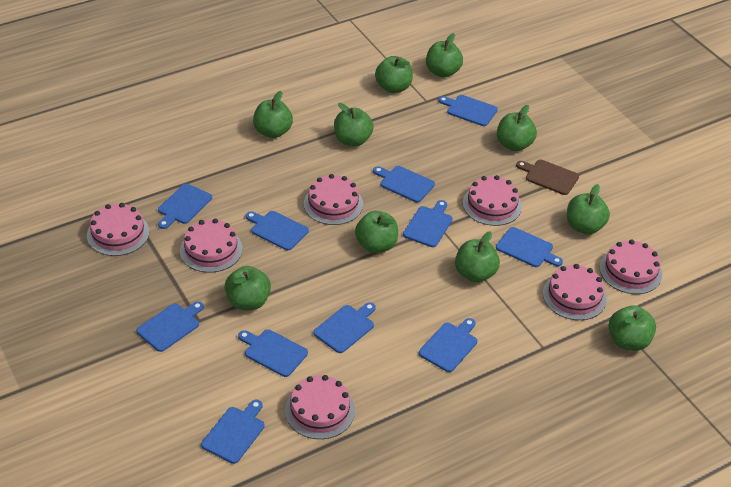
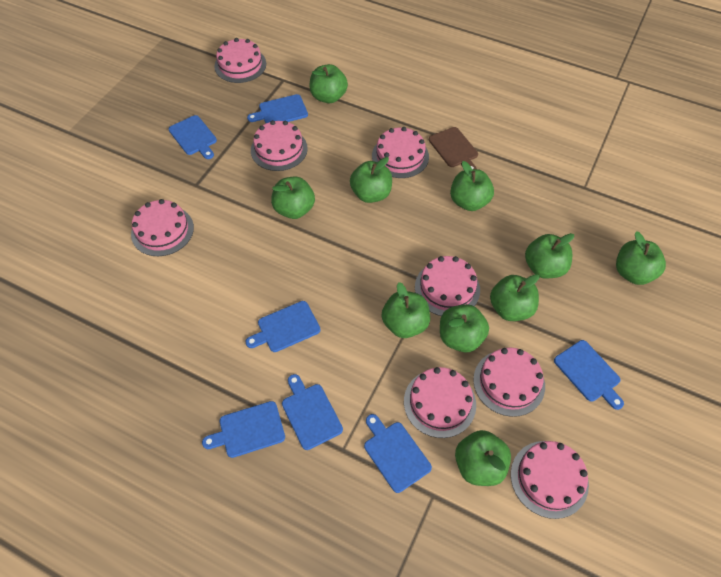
blue cutting board: [137,301,204,352] [158,184,212,229] [201,400,265,464] [238,329,308,377] [246,211,309,251] [313,302,376,353] [373,166,435,203] [403,200,453,247] [419,318,477,372] [438,95,498,126] [496,227,563,267] = 11 -> [169,115,217,159] [202,401,285,458] [245,301,321,352] [247,94,308,123] [282,374,343,450] [364,414,432,493] [554,340,624,410] = 7
pink cake: [87,203,149,256] [180,219,242,273] [285,375,355,439] [304,174,363,225] [463,175,522,226] [543,264,607,320] [599,240,662,294] = 7 -> [131,199,194,256] [214,38,266,83] [251,120,308,171] [372,127,429,178] [404,367,476,438] [415,256,480,316] [473,348,545,417] [511,441,589,519] = 8

